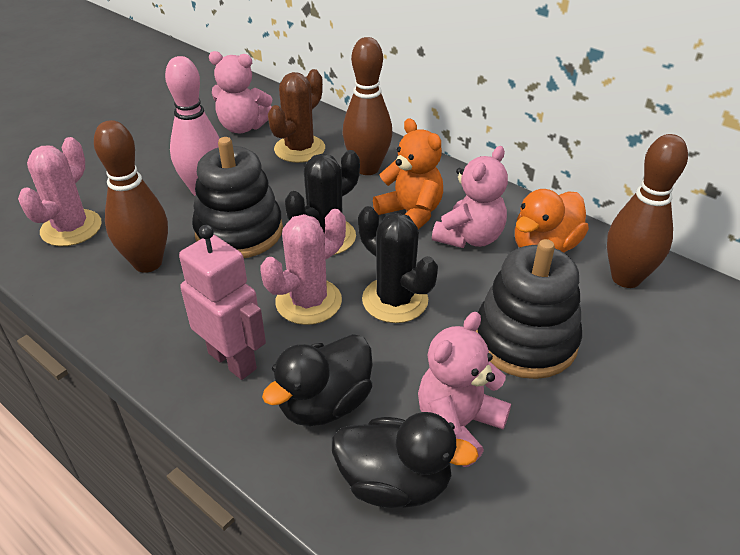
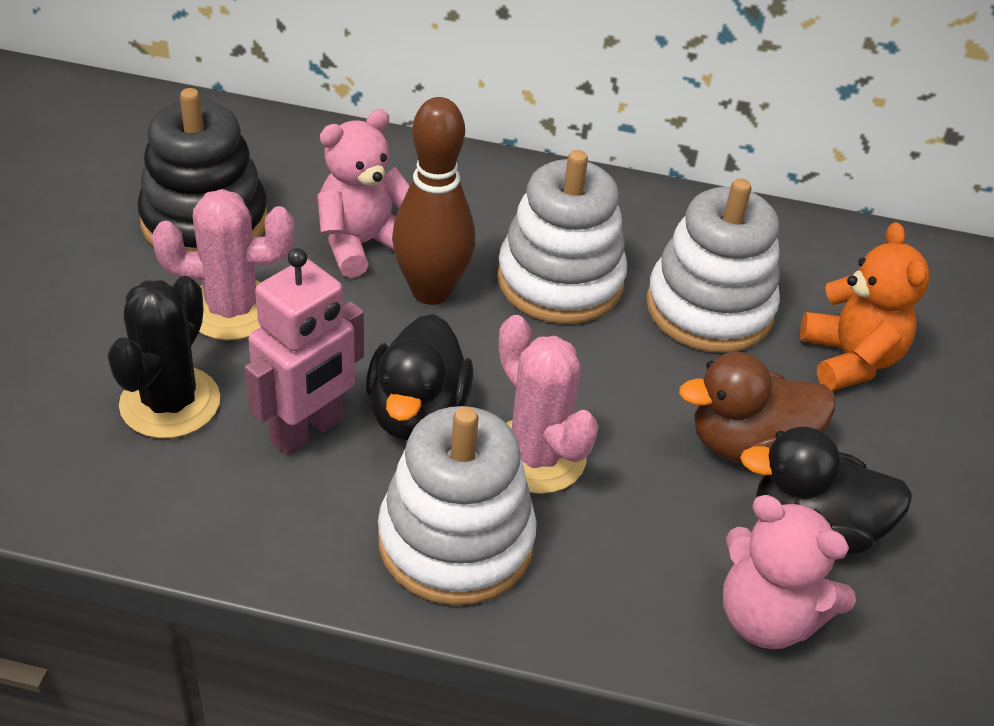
black cactus: [285,150,360,255] [358,206,438,323] = 2 -> [108,276,220,439] = 1
black stacking toy: [192,137,283,258] [476,239,582,379] = 2 -> [137,88,268,252] = 1
brown bowling pin: [94,120,168,273] [342,37,392,175] [607,134,688,288] = 3 -> [392,97,475,305] = 1
brown cactus: [268,69,325,163] = 1 -> none = 0
brown duck: none = 0 -> [679,352,835,464] = 1
orange duck: [515,189,589,253] = 1 -> none = 0
pink bowling pin: [165,56,220,196] = 1 -> none = 0
pink teddy bear: [209,51,272,133] [418,312,511,467] [432,146,508,248] = 3 -> [317,109,410,278] [723,495,856,649] = 2
white stacking toy: none = 0 -> [378,406,537,605] [497,150,627,324] [646,178,780,353] = 3

